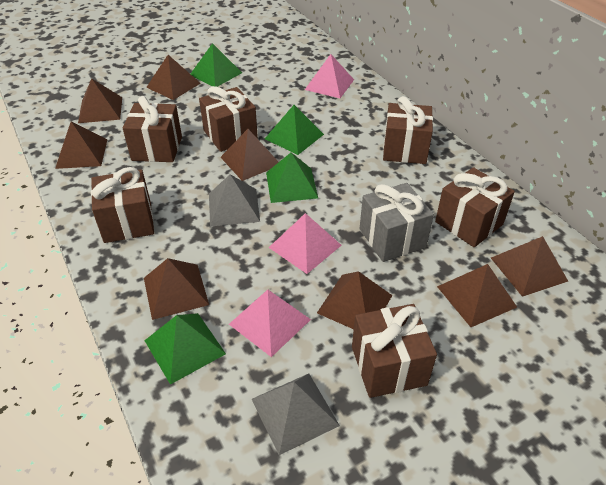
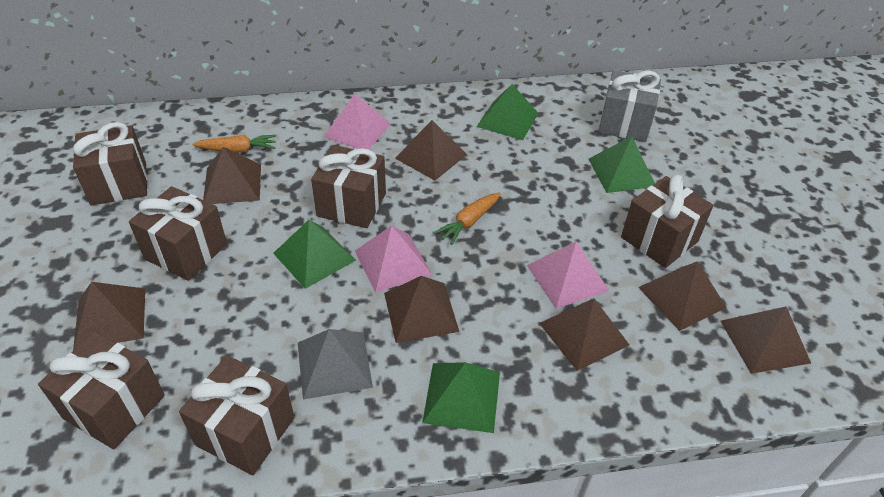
brown pyramid: [55,121,108,169] [78,78,122,123] [144,258,209,320] [146,55,201,100] [221,129,278,181] [317,271,392,329] [437,264,517,327] [491,236,568,297] = 8 -> [73,282,145,351] [203,147,261,204] [384,276,459,343] [395,120,467,180] [539,299,629,371] [638,261,727,331] [721,306,811,374] = 7
grey pyramid: [209,174,260,227] [252,374,340,455] = 2 -> [298,329,373,399] = 1
orange carrot: none = 0 -> [192,135,276,152] [434,192,501,245] = 2

